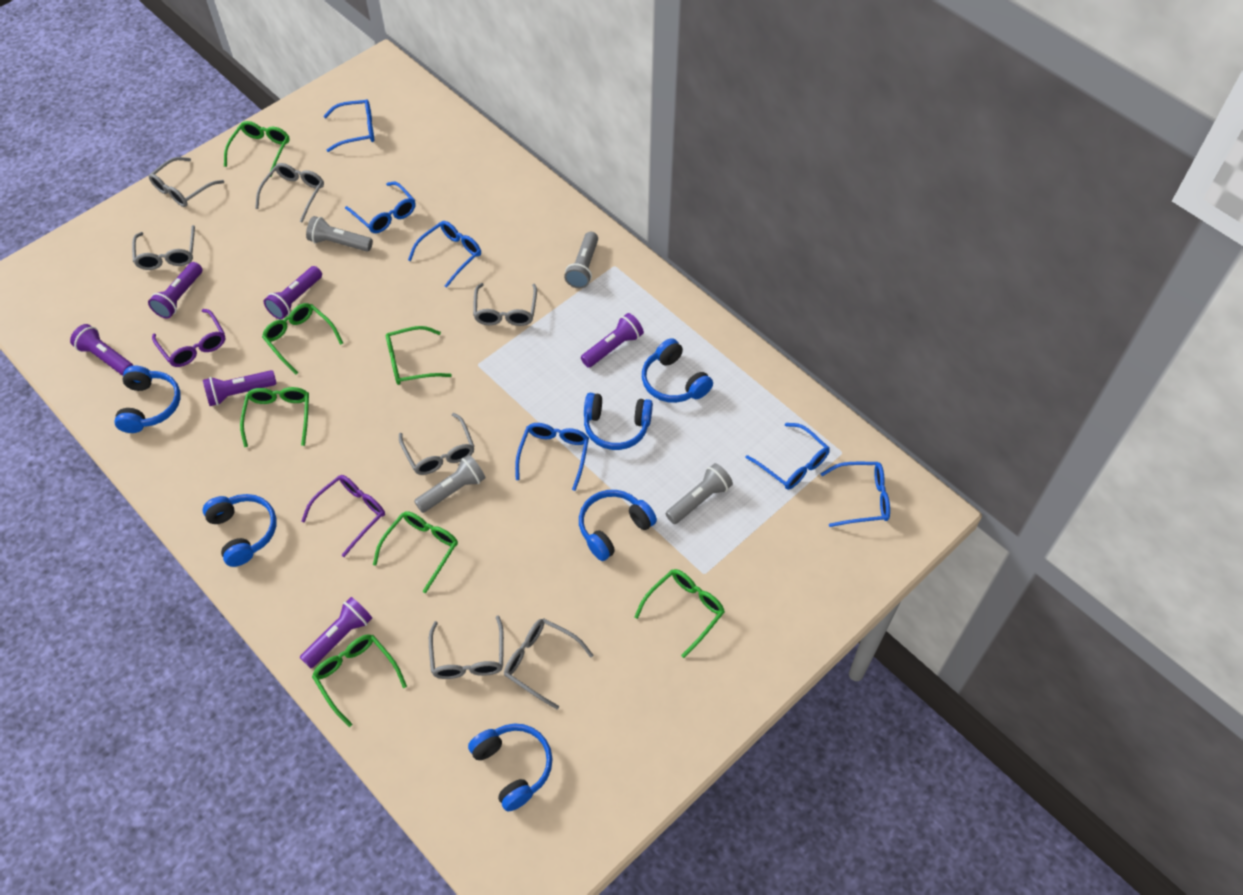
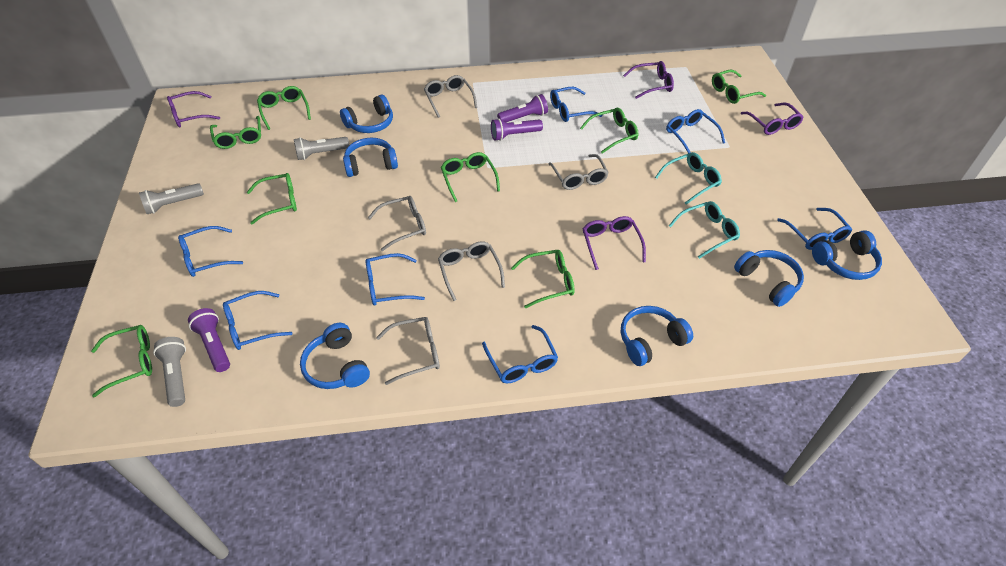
blue glasses: [323,99,374,152] [345,182,416,233] [408,221,481,288] [515,423,589,491] [745,423,830,490] [820,462,890,527] = 6 -> [178,226,243,277] [223,291,292,350] [365,253,425,306] [482,325,558,383] [550,87,602,122] [666,109,725,153] [777,208,852,250] = 7
green glasses: [224,121,290,177] [240,387,309,447] [262,303,343,375] [312,634,407,727] [373,511,458,593] [386,326,452,385] [634,569,725,658] = 7 -> [91,325,152,397] [210,116,261,149] [247,173,297,224] [257,86,311,130] [441,152,500,202] [511,250,575,308] [580,108,638,154] [712,70,766,104] = 8
grey flashlight: [306,216,373,251] [414,455,486,513] [564,232,598,288] [665,463,733,524] = 4 -> [139,183,204,214] [153,337,186,407] [294,137,349,160] = 3
grey glasses: [132,225,195,270] [149,157,224,207] [255,163,324,222] [399,413,474,475] [429,615,504,679] [473,283,537,326] [504,618,594,710] = 7 -> [368,196,426,251] [376,317,440,385] [424,75,477,118] [438,241,505,301] [549,154,609,190] = 5
purple flashlight: [70,324,133,376] [148,262,202,319] [203,370,277,406] [264,266,322,319] [300,597,372,668] [581,313,644,368] = 6 -> [188,308,230,372] [491,118,543,141] [497,94,548,122] = 3
purple glasses: [152,309,225,367] [301,475,385,557] = 2 -> [167,91,220,127] [583,216,646,270] [623,61,674,99] [741,103,804,135] = 4
turquoise glasses: none = 0 -> [655,152,722,205] [669,201,740,259] = 2

